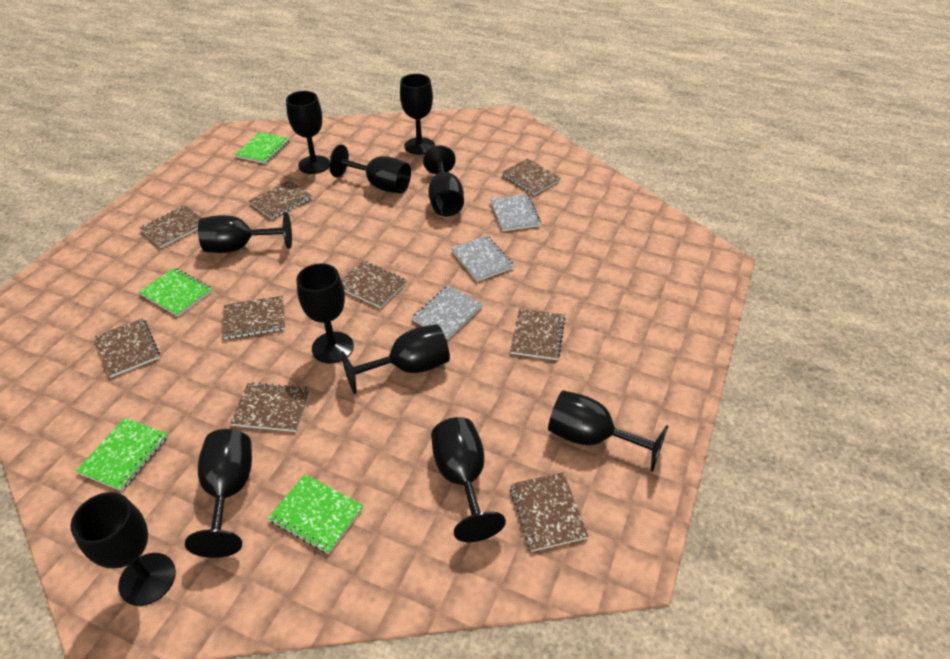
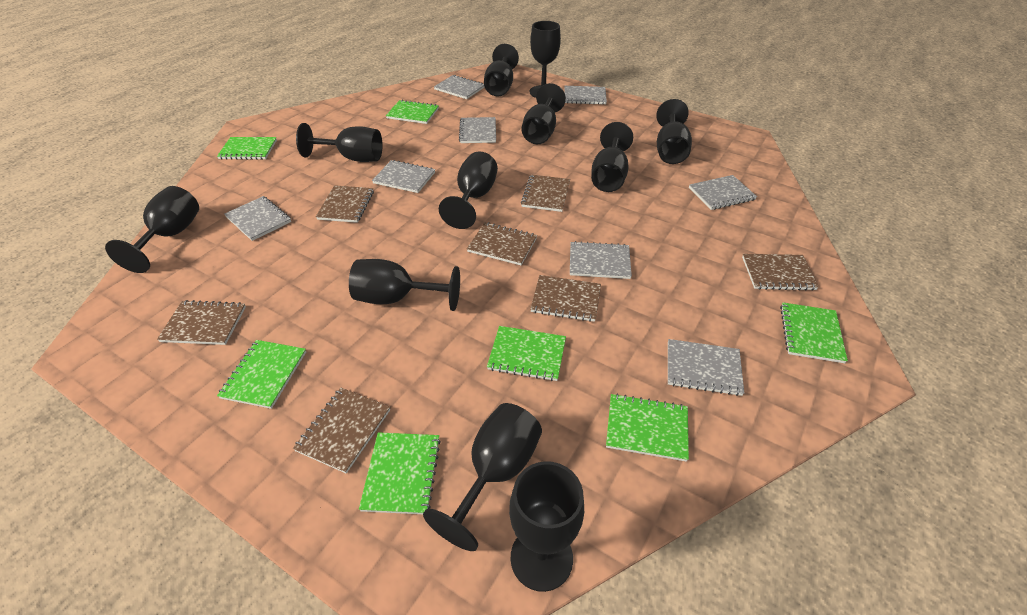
brown notebook: [95,318,160,377] [140,205,201,248] [223,296,285,339] [230,382,310,432] [249,180,312,219] [341,261,407,308] [502,158,561,195] [510,309,565,360] [510,472,589,552] = 9 -> [157,300,246,345] [293,388,390,474] [316,185,374,223] [467,222,537,265] [521,175,570,212] [530,275,601,322] [742,254,819,291] = 7
green notebook: [76,418,168,491] [139,268,212,317] [235,132,290,164] [268,474,364,554] = 4 -> [217,137,277,160] [217,340,306,409] [359,432,441,514] [386,100,439,124] [487,326,566,381] [606,393,689,462] [780,302,848,363] = 7
grey notebook: [412,286,483,340] [451,235,514,282] [490,194,541,231] = 3 -> [224,196,291,241] [372,160,435,193] [434,75,485,99] [459,117,496,143] [564,86,607,105] [570,241,632,279] [668,339,744,396] [689,175,757,210] = 8

